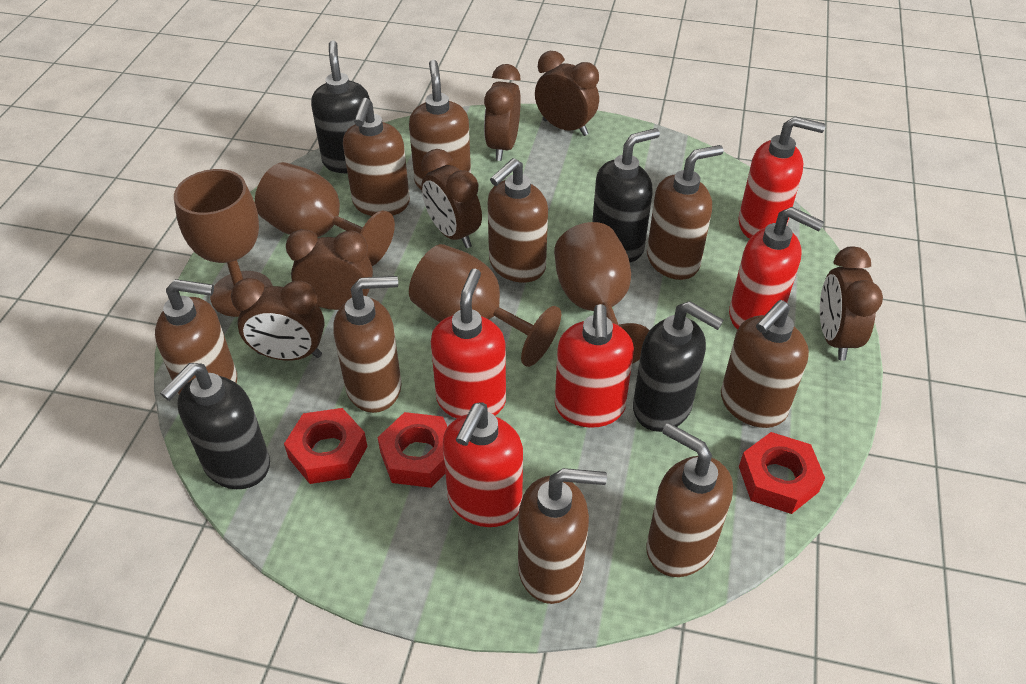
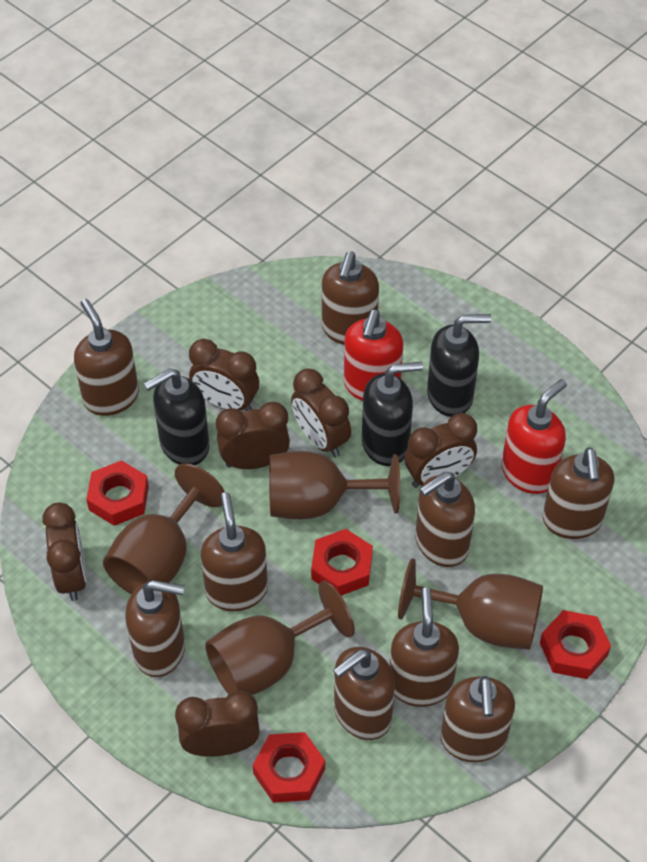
black soap dispenser: [160,363,270,489] [311,40,370,173] [592,128,660,263] [633,301,724,432] = 4 -> [144,368,210,465] [362,362,423,466] [427,314,492,417] = 3
red nut: [284,408,368,484] [377,412,447,488] [739,432,825,514] = 3 -> [86,460,149,526] [253,732,325,803] [311,529,373,596] [540,610,611,679] = 4
red soap dispenser: [431,268,506,419] [443,403,523,527] [555,304,634,428] [729,207,824,329] [738,116,826,239] = 5 -> [344,309,403,401] [502,379,567,494] = 2

